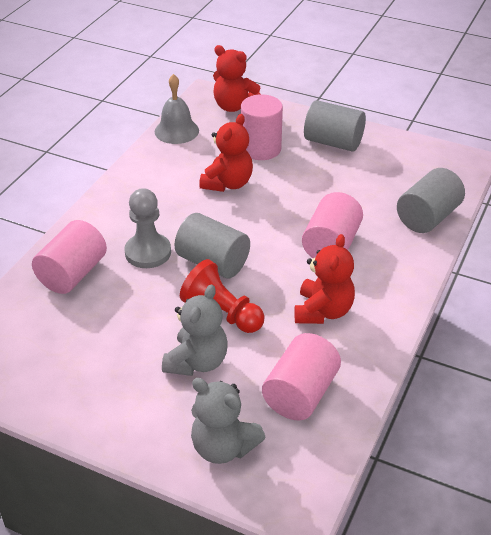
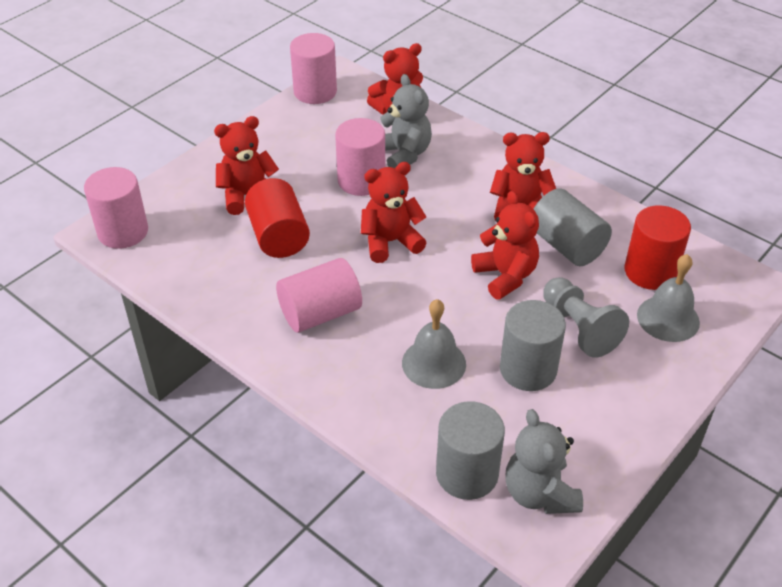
grey bell: [155,74,199,144] = 1 -> [402,299,466,389] [637,254,700,342] = 2
red cylinder: none = 0 -> [245,178,310,258] [625,205,691,290] = 2
red pawn: [180,259,265,333] = 1 -> none = 0
red teddy bear: [199,114,253,192] [213,45,261,112] [295,234,355,324] = 3 -> [214,116,279,215] [361,162,426,263] [367,43,423,115] [471,191,539,300] [490,132,556,221] = 5

